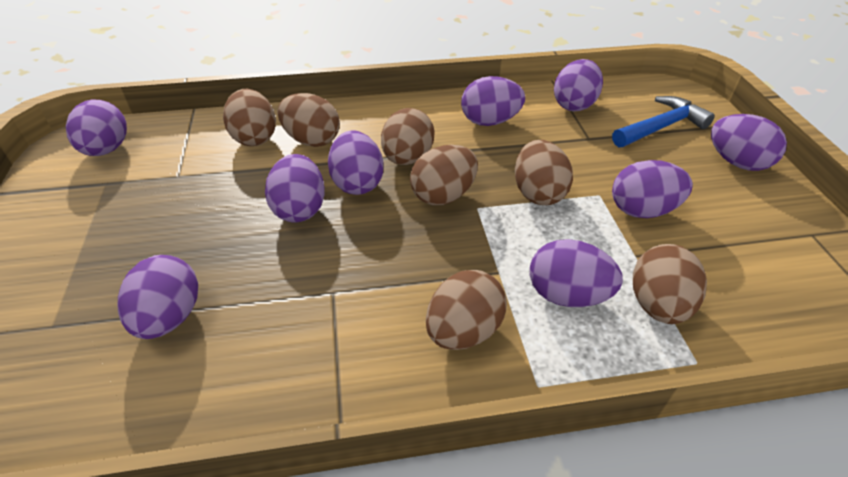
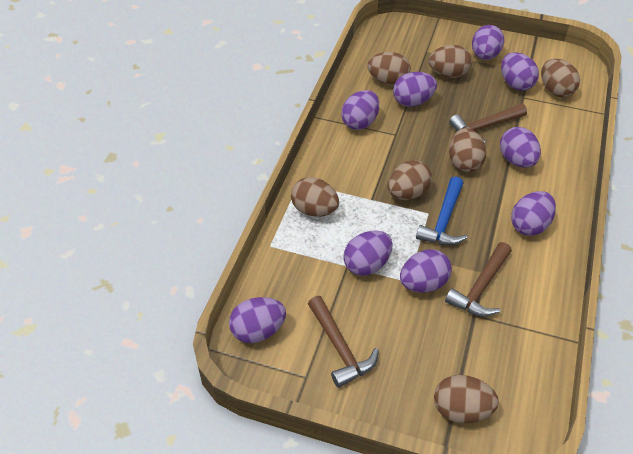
brown hammer: none = 0 -> [308,296,379,388] [445,242,512,317] [449,104,527,143] = 3

